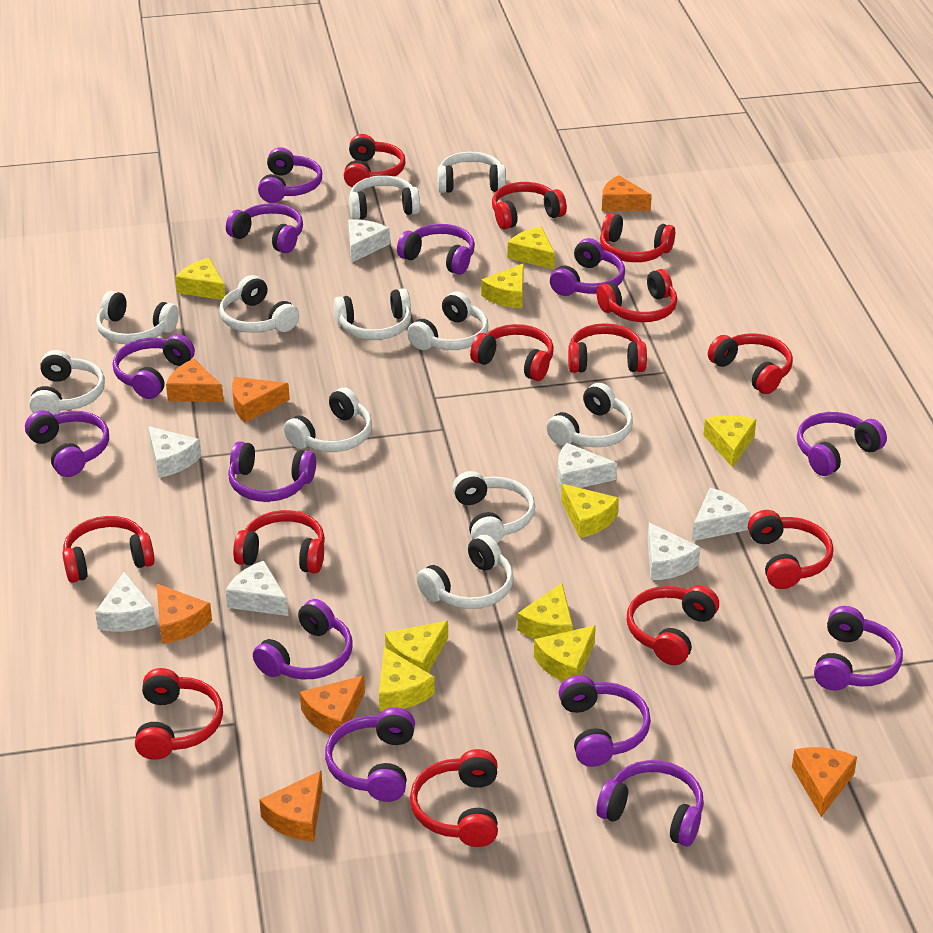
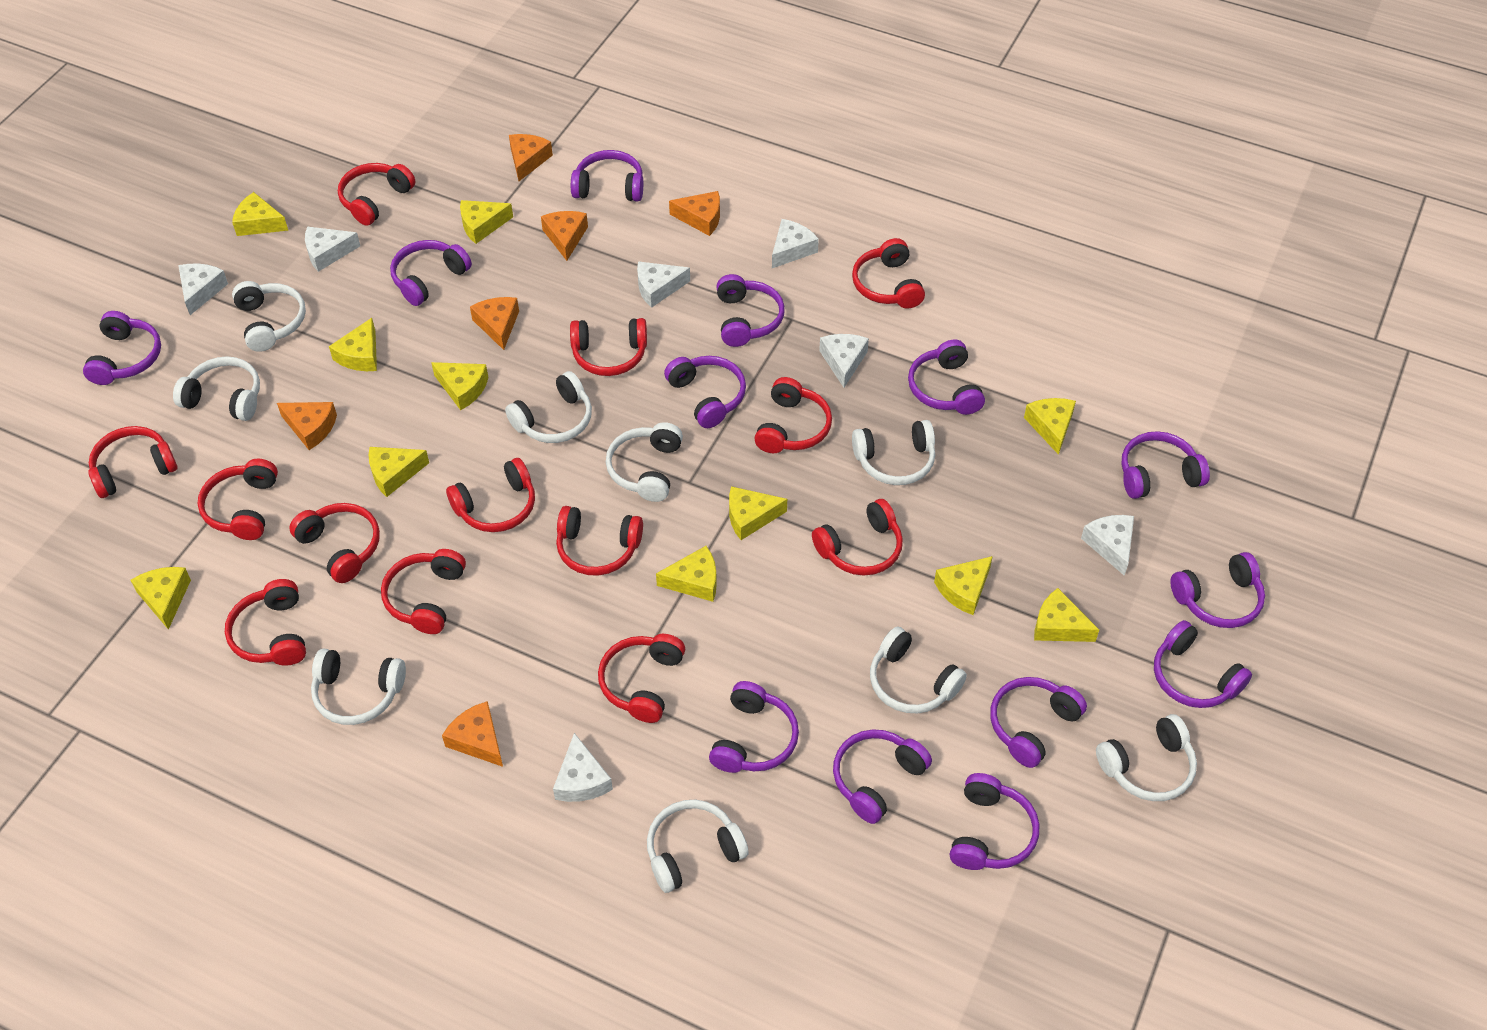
orange cheese: [157,584,212,644] [166,359,224,402] [232,377,290,422] [259,771,322,842] [300,675,365,739] [602,175,652,211] [792,747,857,817] = 7 -> [277,402,337,450] [442,701,503,767] [470,297,519,350] [509,134,553,181] [541,211,588,261] [669,191,720,236] = 6
white headphones: [29,350,105,415] [96,291,179,344] [219,275,299,333] [284,387,372,452] [334,288,411,340] [349,175,420,219] [407,291,488,350] [417,535,514,609] [437,152,506,193] [453,471,535,543] [547,383,633,447] = 11 -> [173,356,260,421] [232,281,306,352] [311,648,406,725] [505,371,592,443] [606,422,683,502] [647,800,749,893] [852,420,935,485] [870,627,967,713] [1096,714,1197,801] = 9
yellow cheese: [175,258,226,300] [379,647,435,711] [385,621,448,672] [481,263,524,308] [507,227,555,270] [517,583,573,639] [534,625,596,682] [561,484,619,538] [703,415,756,468] = 9 -> [130,567,191,630] [232,192,288,236] [329,318,377,371] [369,447,429,497] [431,362,489,410] [460,200,513,244] [656,546,717,602] [729,486,787,540] [934,556,993,615] [1024,398,1076,455] [1034,588,1099,642] = 11

